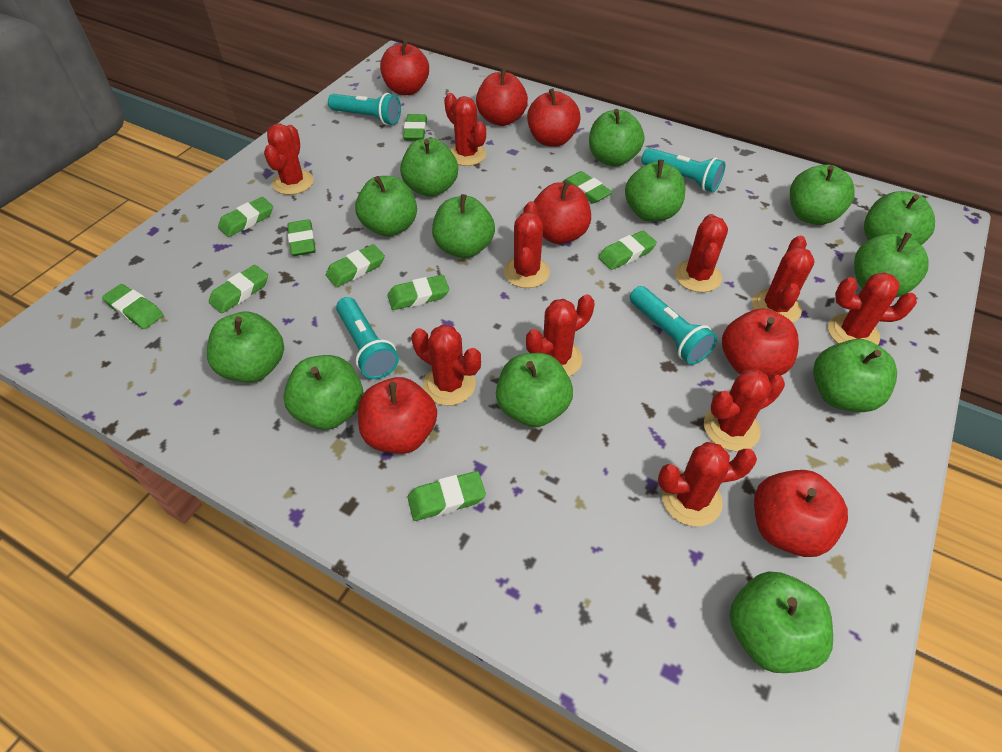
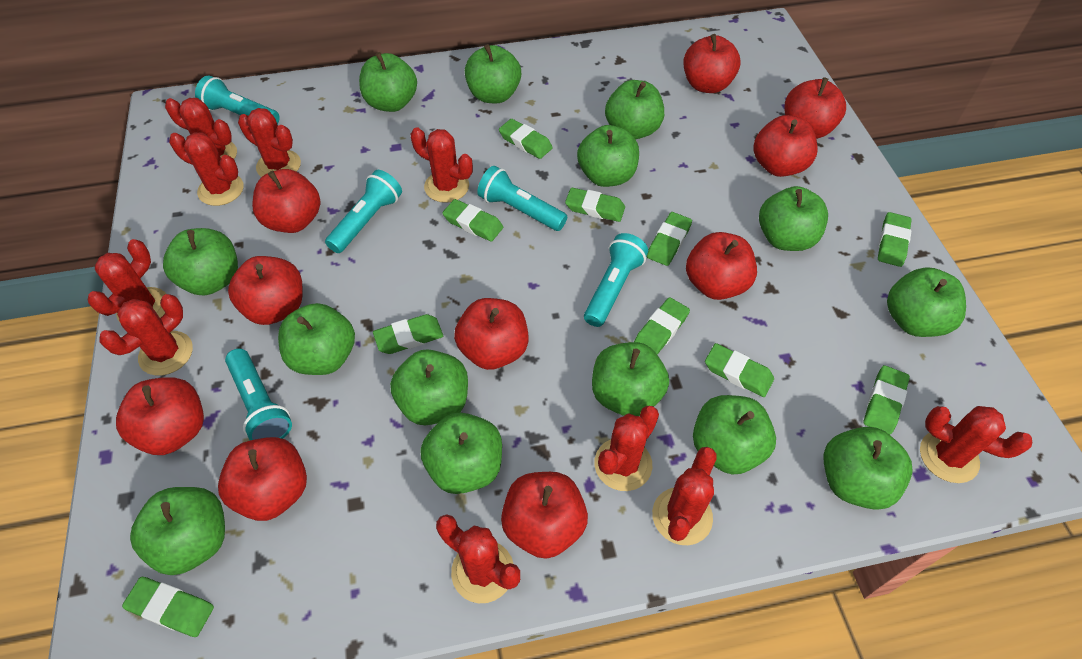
green apple: [207,312,284,382] [283,355,363,430] [355,176,417,237] [400,138,458,197] [432,194,495,258] [496,353,573,427] [589,109,644,167] [625,160,686,222] [730,572,833,673] [790,165,855,225] [813,339,897,412] [854,232,929,298] [864,191,935,245] = 13 -> [130,487,225,575] [163,228,238,295] [278,303,355,375] [359,52,417,112] [390,349,468,426] [421,412,502,494] [465,44,521,103] [577,125,639,187] [592,342,669,416] [605,80,664,139] [693,395,776,474] [759,186,828,251] [823,427,912,510] [887,268,966,337] = 14
red apple: [358,377,437,454] [380,40,429,95] [476,68,528,126] [527,88,581,147] [534,181,591,244] [722,308,799,378] [754,470,848,557] = 7 -> [116,377,204,455] [218,437,307,521] [228,256,303,325] [252,169,320,233] [454,298,528,370] [501,472,588,559] [683,34,741,93] [686,232,757,300] [753,115,818,177] [784,77,846,139] = 10
turquoise flashlight: [328,93,401,125] [336,297,399,379] [630,286,717,365] [641,148,725,192] = 4 -> [195,76,280,124] [225,348,292,440] [325,170,402,253] [477,166,567,231] [584,233,648,327] = 5

